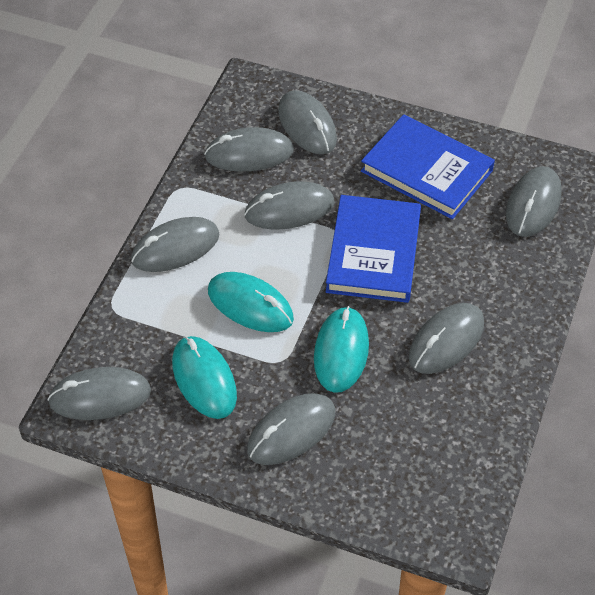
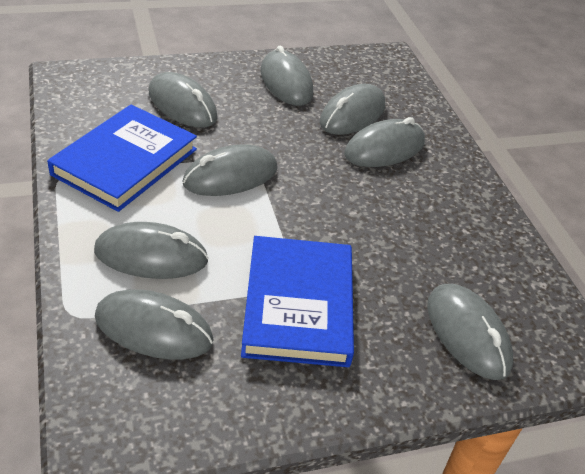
turquoise mouse: [172,336,237,419] [208,272,294,332] [314,306,369,393] = 3 -> none = 0

